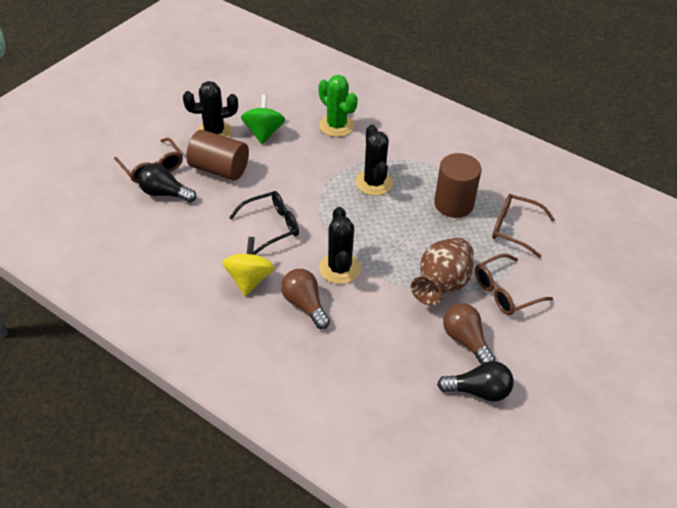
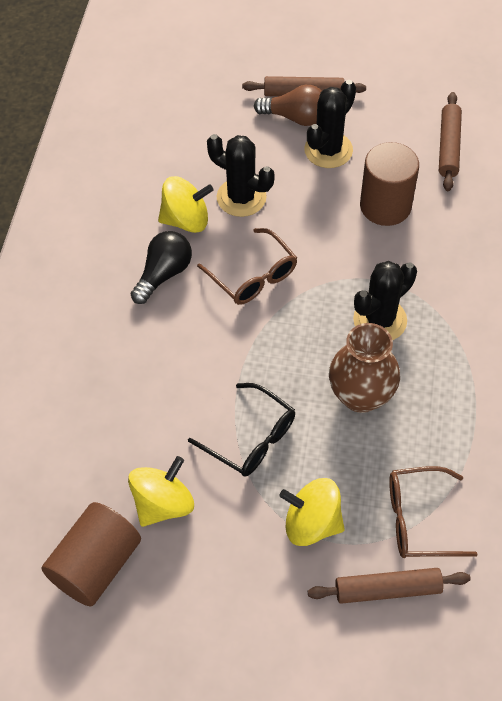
black light bulb: [138,163,196,203] [437,361,514,402] = 2 -> [131,231,192,304] = 1
brown glasses: [114,138,183,183] [475,254,553,315] [492,194,555,258] = 3 -> [197,228,297,305] [389,466,478,558] = 2
brown light bulb: [281,269,330,329] [443,303,495,365] = 2 -> [254,85,322,126] = 1
brown rolling pin: none = 0 -> [242,76,366,97] [308,568,471,604] [439,92,462,191] = 3
green cactus: [318,75,358,137] = 1 -> none = 0
green spinning top: [241,94,285,144] = 1 -> none = 0
yellow spinning top: [222,237,275,296] = 1 -> [128,456,194,527] [158,176,214,233] [279,478,345,546] = 3

